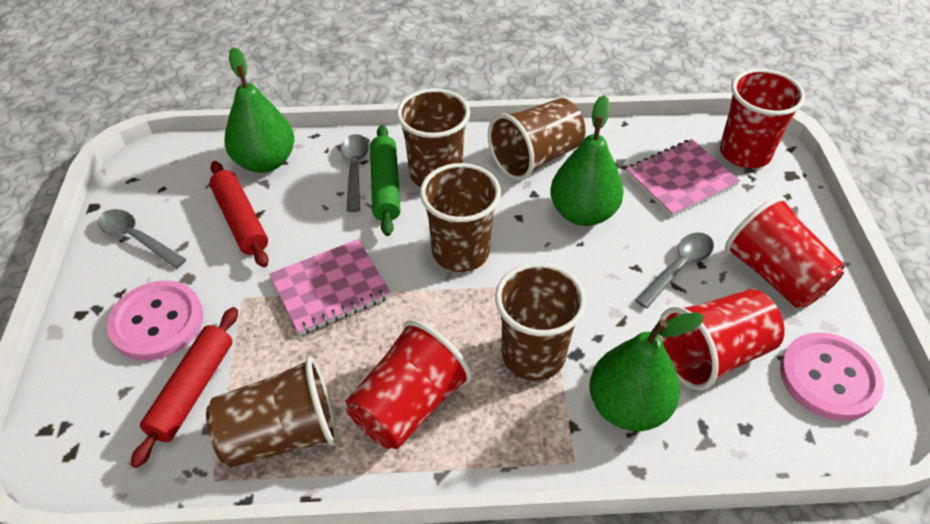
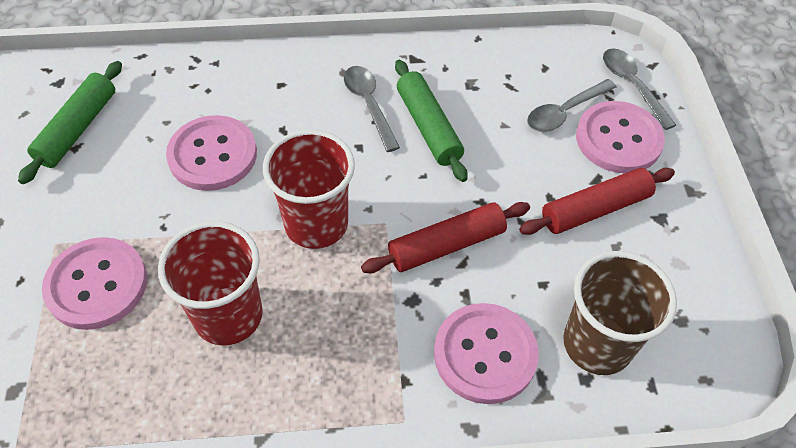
brown cup: [206,357,337,468] [396,88,470,187] [420,163,501,272] [488,98,586,181] [495,263,586,381] = 5 -> [563,251,677,375] = 1
green pear: [224,47,294,173] [550,95,624,226] [589,312,704,431] = 3 -> none = 0
green rolling pin: [370,125,401,236] = 1 -> [18,61,122,184] [395,60,468,182] = 2
pink button: [107,281,203,361] [780,332,884,421] = 2 -> [42,237,147,330] [166,115,257,191] [434,303,539,404] [576,101,665,173] = 4
pink notebook: [269,239,391,335] [626,139,740,217] = 2 -> none = 0
red cup: [346,320,472,449] [658,289,785,391] [720,69,805,168] [725,196,845,308] = 4 -> [158,221,263,345] [263,130,355,249] = 2

